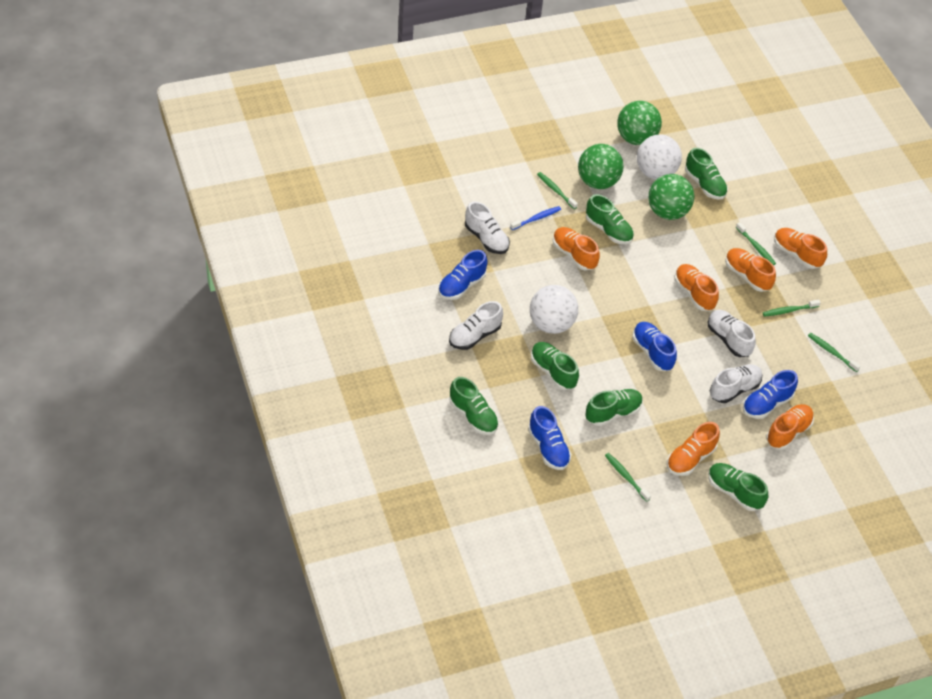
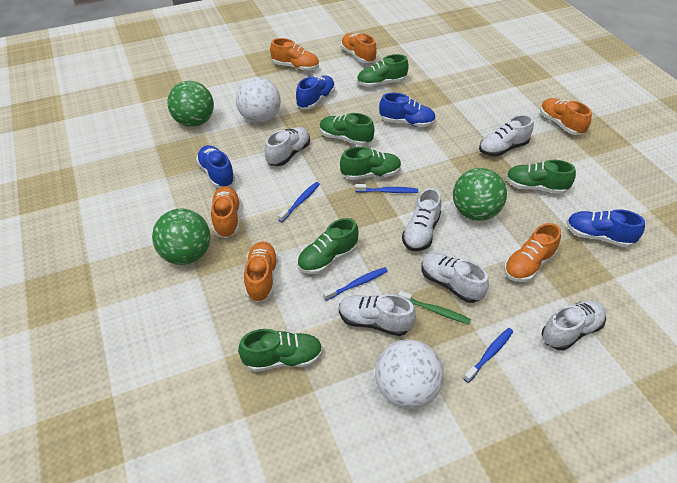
blue toothbrush: [510,206,561,230] = 1 -> [278,182,320,222] [323,267,388,301] [355,184,418,193] [463,328,513,383] = 4
green toothbrush: [537,172,578,209] [605,453,651,502] [736,222,776,265] [763,300,821,317] [808,333,861,372] = 5 -> [398,291,471,324] = 1
white shoe: [449,301,503,350] [465,202,510,254] [708,310,756,357] [710,364,762,403] = 4 -> [265,127,310,166] [339,294,416,336] [402,188,441,251] [421,253,489,303] [479,115,534,156] [542,300,606,350] = 6

